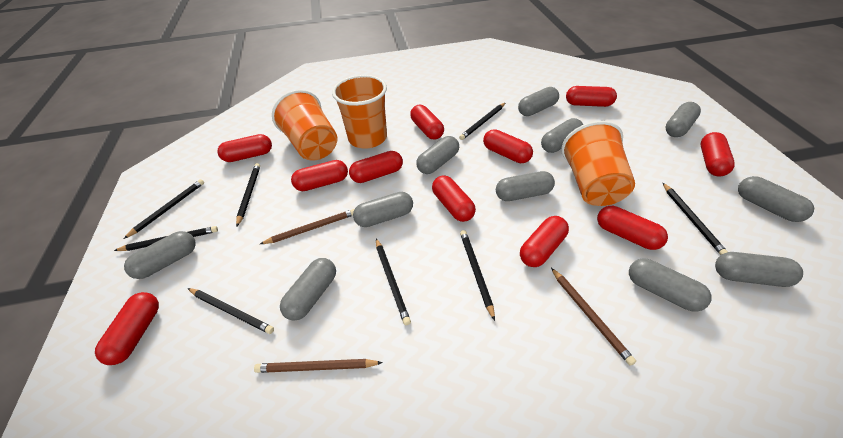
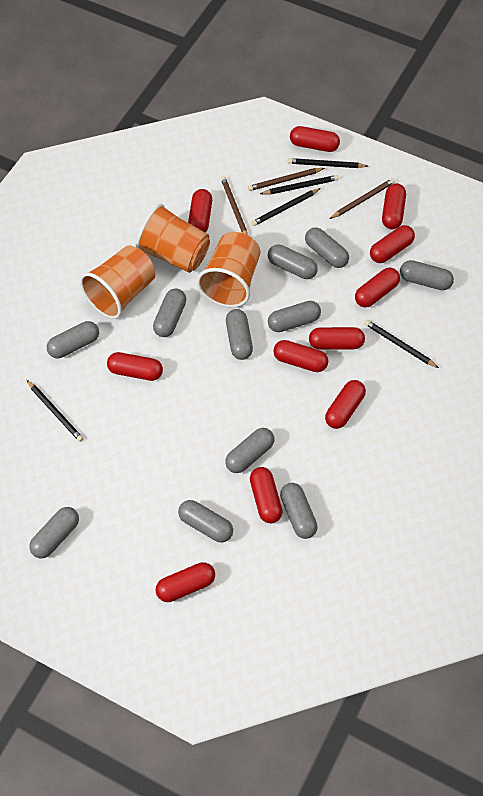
black pencil: [114,226,218,251] [124,179,204,239] [188,288,274,334] [236,163,260,226] [376,238,411,325] [459,103,505,140] [460,230,495,321] [663,183,728,255] = 8 -> [27,380,84,442] [251,188,321,226] [260,175,339,195] [288,158,368,168] [364,320,439,368] = 5

